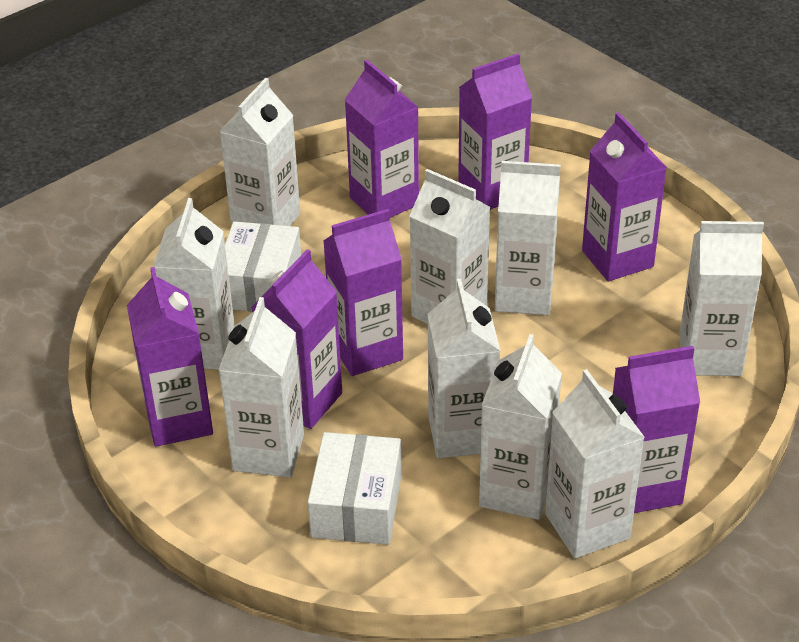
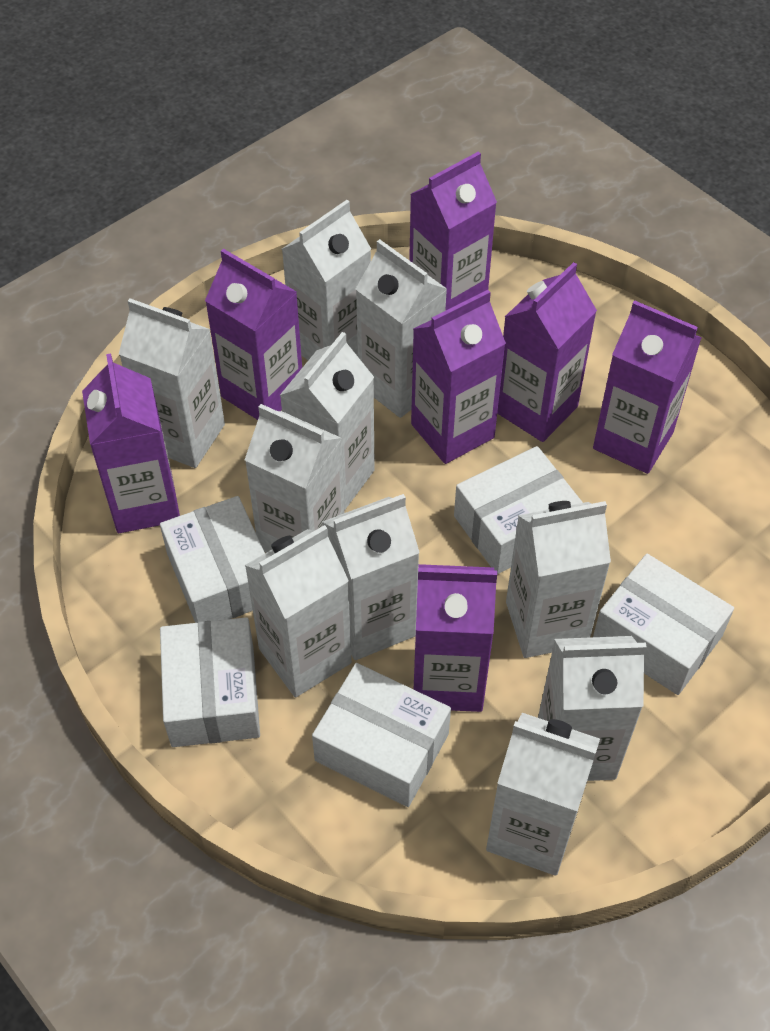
white box: [225,221,301,312] [308,432,402,545] = 2 -> [160,496,265,623] [160,617,260,747] [312,663,451,807] [454,446,583,574] [593,554,734,695] = 5
white carton: [153,198,235,370] [219,297,304,478] [220,78,300,226] [410,169,490,324] [427,279,500,458] [479,334,562,520] [495,161,560,315] [545,369,645,559] [679,221,764,376] = 9 -> [119,298,225,468] [245,404,344,553] [245,525,352,697] [280,332,375,511] [282,200,371,360] [322,494,420,660] [356,239,447,418] [486,713,600,876] [506,501,611,658] [538,636,647,781] = 10

